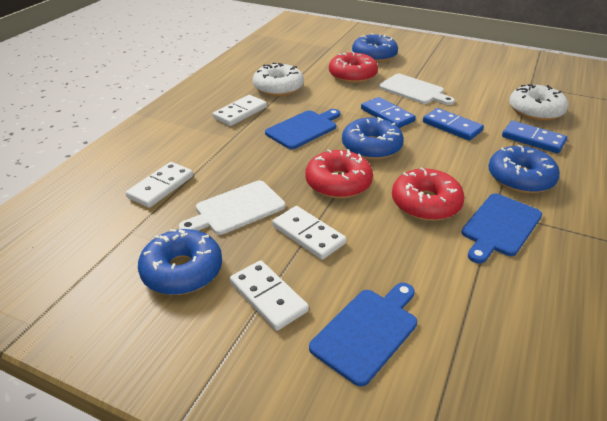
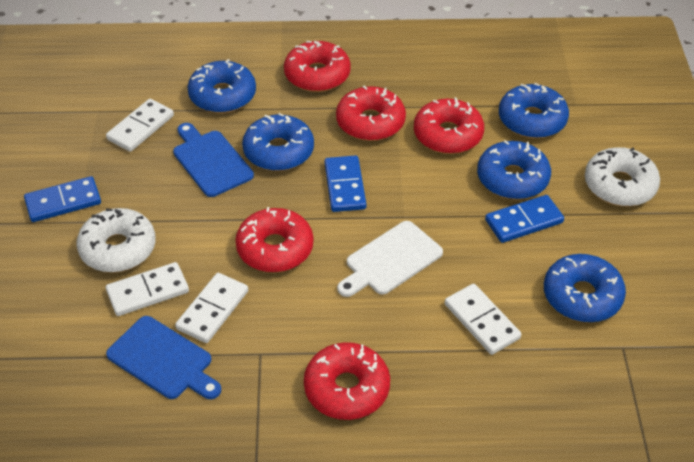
blue cutting board: [265,109,340,149] [309,283,417,387] [461,193,542,264] = 3 -> [106,316,221,399] [173,123,254,197] = 2
blue donut: [138,229,222,295] [342,117,404,160] [352,33,398,62] [488,145,560,194] = 4 -> [187,59,256,113] [242,113,314,171] [477,140,551,199] [499,83,569,138] [544,254,626,322] = 5
red donut: [305,149,373,199] [329,51,378,83] [392,167,465,221] = 3 -> [235,207,313,272] [284,41,351,92] [304,342,390,420] [336,86,406,141] [414,97,484,154] = 5
white cutting board: [179,181,285,235] [379,74,455,105] = 2 -> [337,221,443,297] = 1

